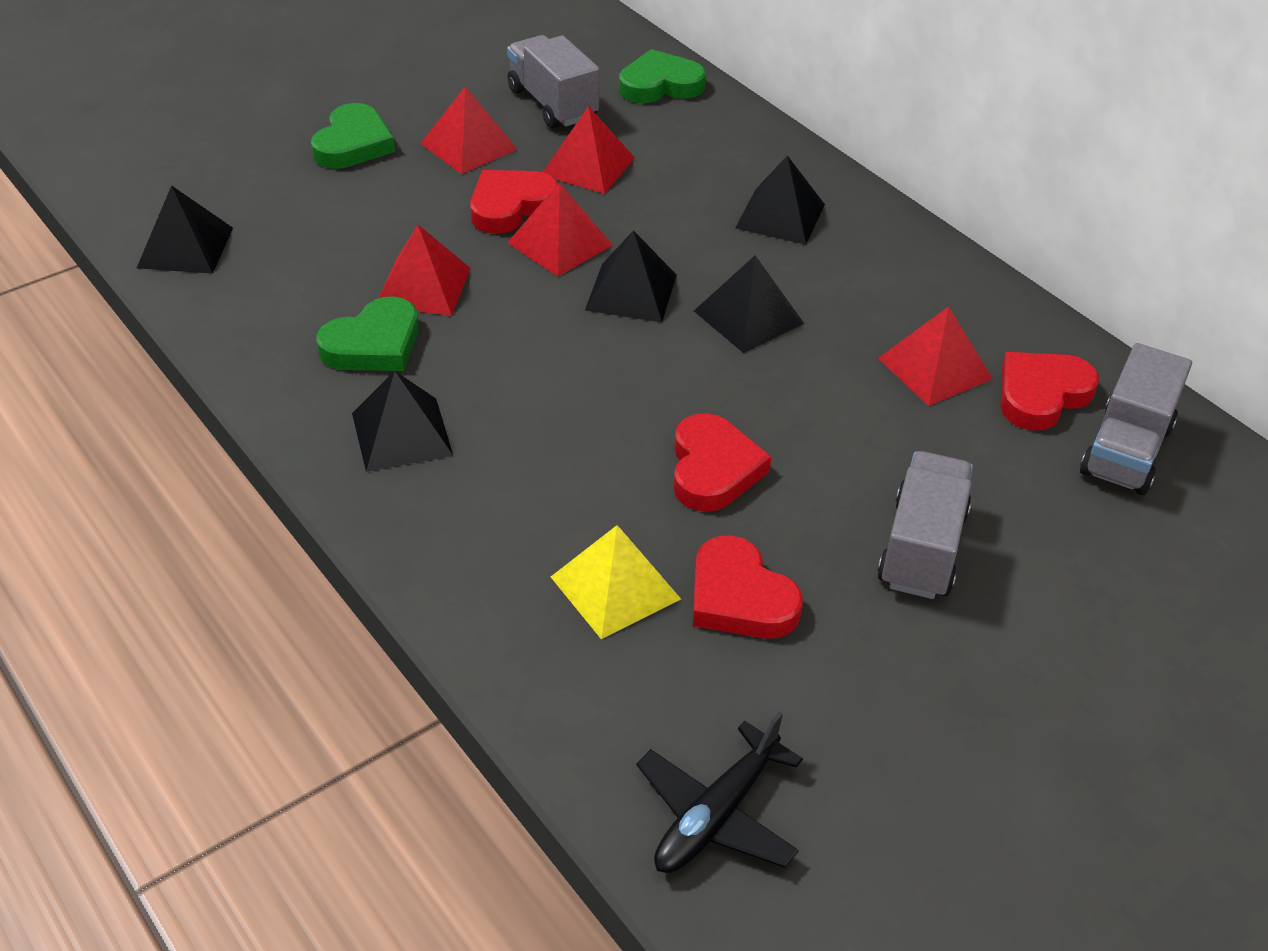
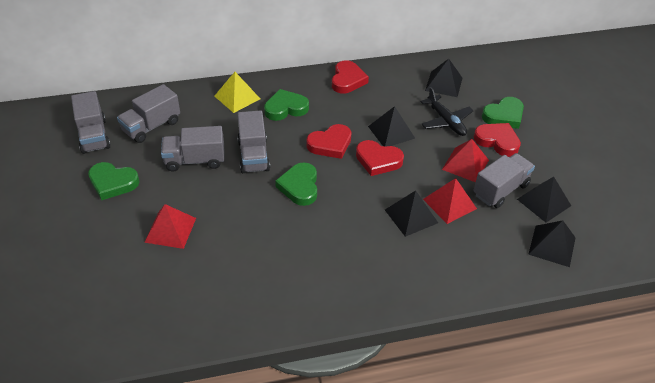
green heart: [311,103,395,169] [317,296,419,371] [619,49,706,103] = 3 -> [88,162,139,200] [264,89,309,121] [275,162,317,206] [482,97,524,129] = 4
grey truck: [507,35,600,128] [877,451,973,599] [1080,343,1192,495] = 3 -> [71,91,111,154] [117,84,180,143] [161,126,225,172] [237,110,270,173] [473,153,535,208] = 5
red pyramid: [379,225,471,316] [420,86,518,174] [507,182,613,276] [543,106,635,194] [878,306,993,406] = 5 -> [144,204,196,249] [423,178,477,224] [442,139,489,182] = 3

